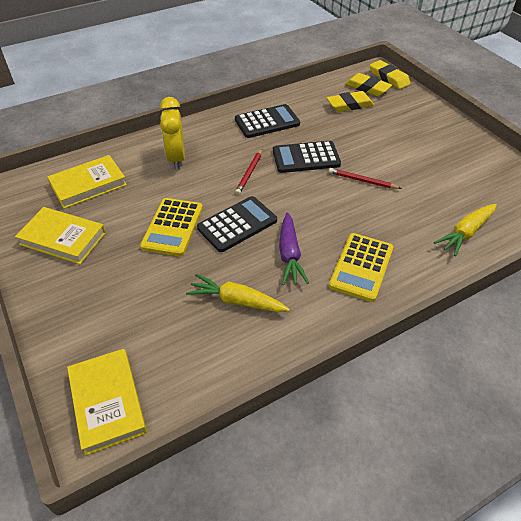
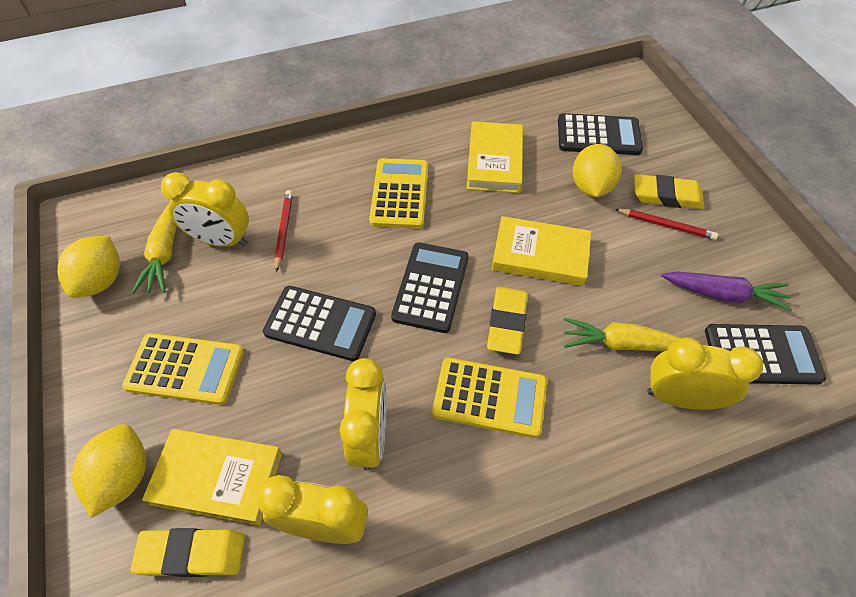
black calculator: [197,196,277,252] [235,104,300,138] [273,141,341,173] = 3 -> [263,286,376,361] [391,242,469,333] [558,113,643,155] [705,324,826,385] = 4
yellow calculator: [140,198,203,256] [329,233,394,302] = 2 -> [122,333,244,405] [369,158,428,229] [432,358,547,438] = 3
yellow clock: [160,97,185,169] = 1 -> [161,172,249,247] [257,475,368,544] [340,358,387,471] [647,337,763,410] = 4
yellow lemon: none = 0 -> [57,236,120,298] [72,424,146,518] [572,144,621,197] = 3

